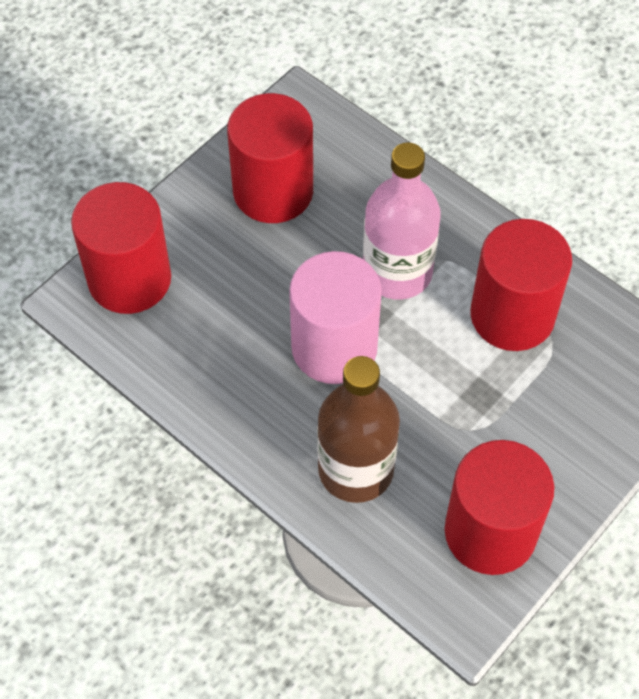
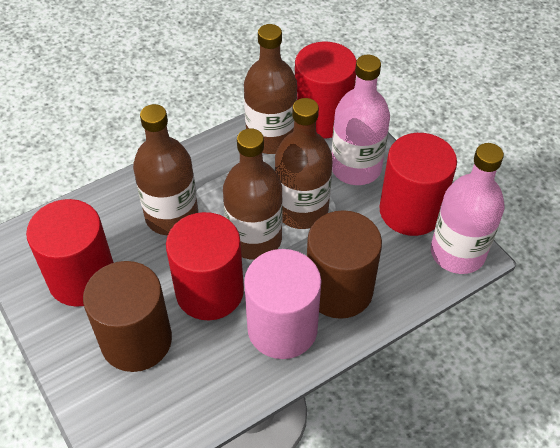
brown bottle: [317,356,400,503] = 1 -> [133,104,198,235] [223,128,283,260] [244,24,297,154] [275,98,333,229] = 4
brown cylinder: none = 0 -> [83,261,172,372] [307,210,382,319] = 2
pink bottle: [363,142,440,300] = 1 -> [332,55,390,185] [431,143,504,274] = 2

